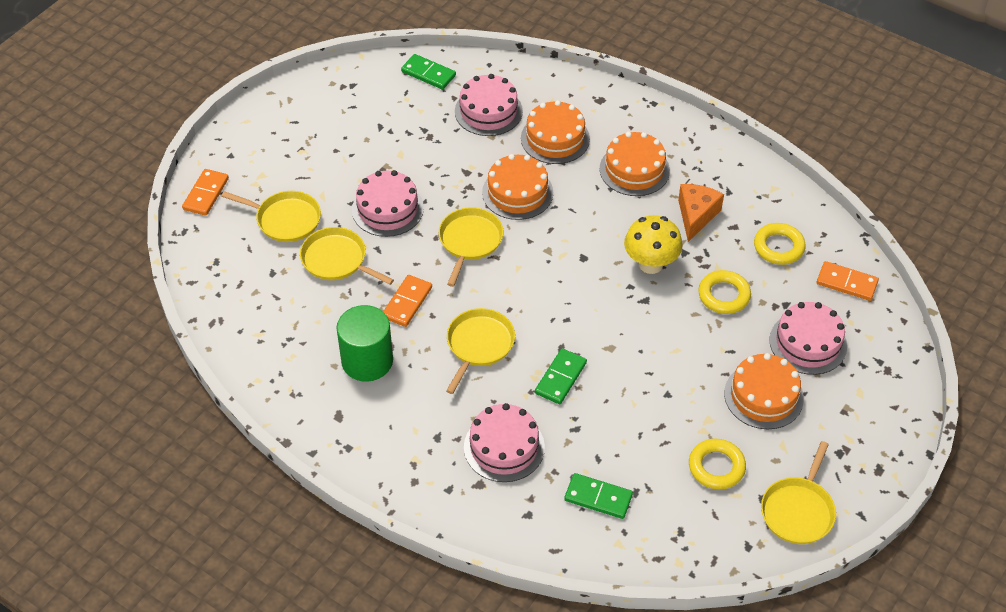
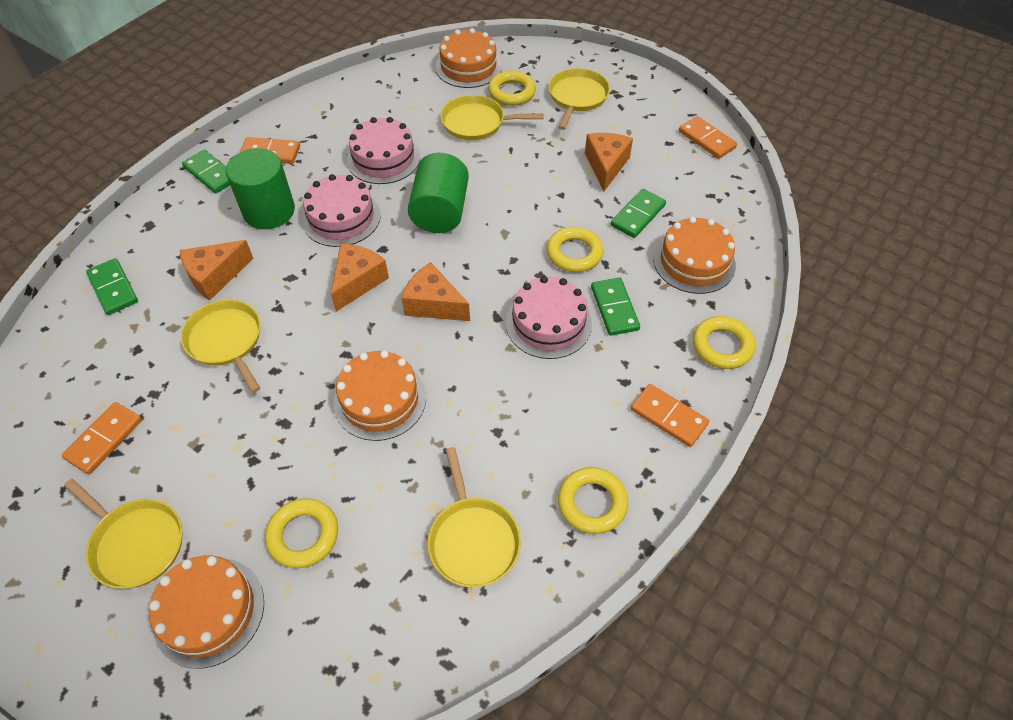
green cylinder: [337,305,393,382] = 1 -> [226,148,295,229] [408,153,469,233] = 2
green domino: [401,54,456,90] [535,348,587,404] [564,473,633,519] = 3 -> [86,258,138,315] [182,150,230,194] [591,278,640,336] [611,189,666,238] = 4
orange cheese: [678,184,724,242] = 1 -> [180,240,254,301] [331,244,389,312] [401,262,470,321] [585,133,633,191] = 4
orange domino: [182,169,229,216] [383,275,432,327] [817,261,879,301] = 3 -> [62,402,142,474] [239,137,300,164] [631,384,709,447] [679,116,737,159] = 4
pink cake: [352,170,424,237] [455,74,523,136] [464,403,545,482] [769,302,847,375] = 4 -> [302,174,381,247] [347,117,420,184] [506,276,592,359] = 3
yellow mushroom: [624,215,683,274] = 1 -> none = 0
yellow ring: [689,439,746,490] [698,270,751,314] [754,223,806,265] = 3 -> [265,498,338,568] [488,71,536,106] [547,227,603,272] [558,467,628,534] [693,316,755,369] = 5

